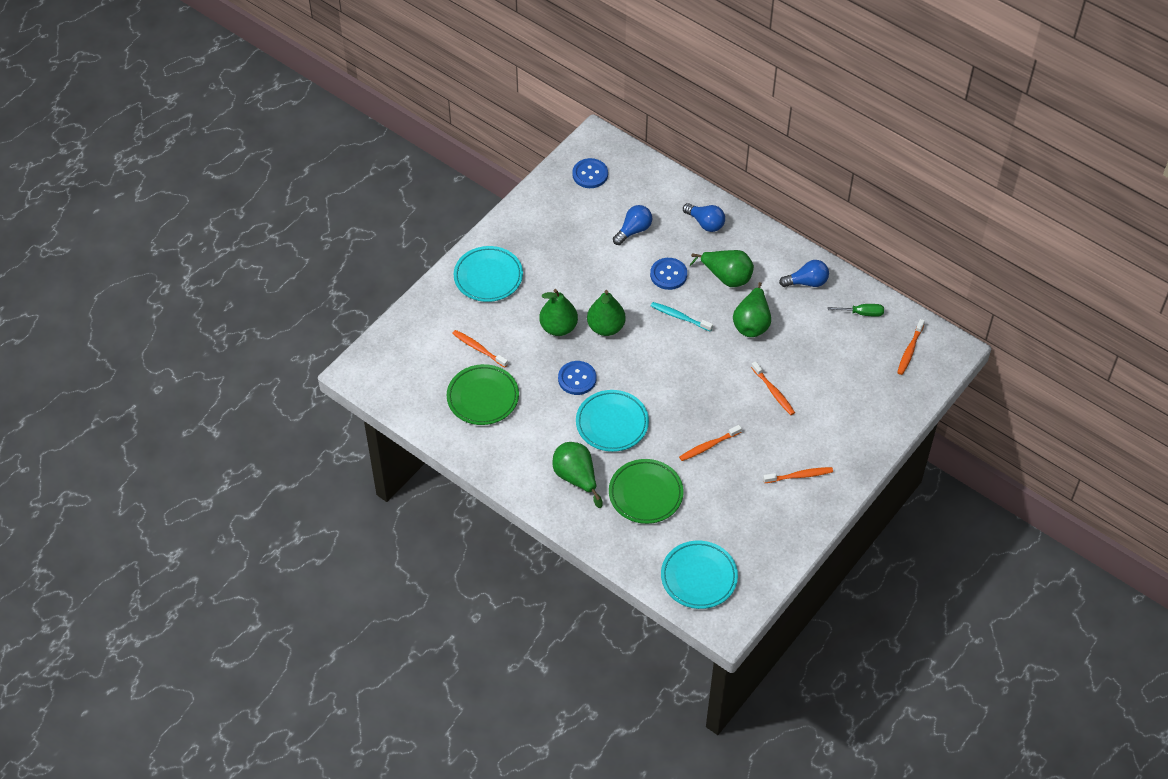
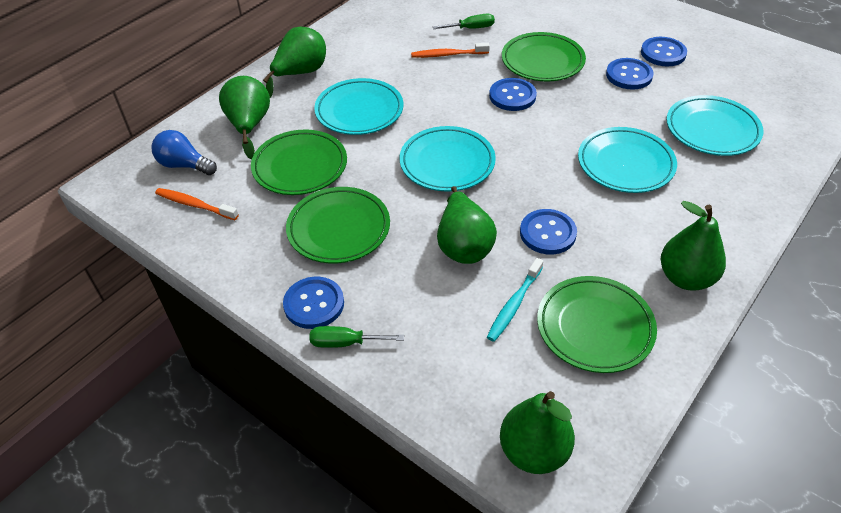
blue button: [558,361,596,395] [572,158,608,188] [650,258,687,290] = 3 -> [283,277,344,329] [489,78,537,111] [520,209,577,255] [606,58,654,90] [641,37,687,67] = 5
blue light bulb: [613,205,652,245] [683,203,725,232] [779,260,829,287] = 3 -> [151,130,217,175] = 1
green plate: [447,364,519,425] [609,459,684,524] = 2 -> [251,130,347,195] [286,187,390,263] [502,32,586,82] [537,276,657,373] = 4
green screwdriver: [828,304,884,317] = 1 -> [309,326,404,348] [433,14,495,29] = 2
orange toothbrush: [452,330,508,367] [679,425,742,461] [751,361,795,415] [763,467,833,483] [897,319,925,375] = 5 -> [155,188,239,220] [411,43,490,58] = 2
turquoise plate: [454,246,523,302] [576,390,649,452] [661,541,738,609] = 3 -> [314,78,404,135] [399,126,496,191] [578,127,677,193] [666,95,763,156] = 4

